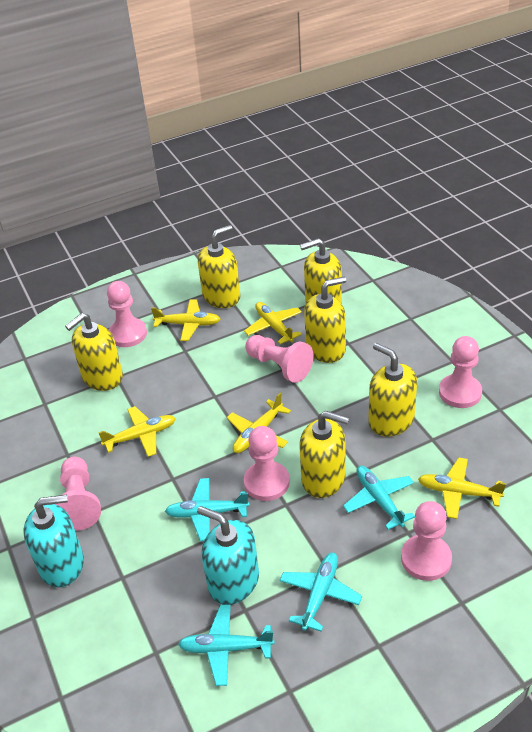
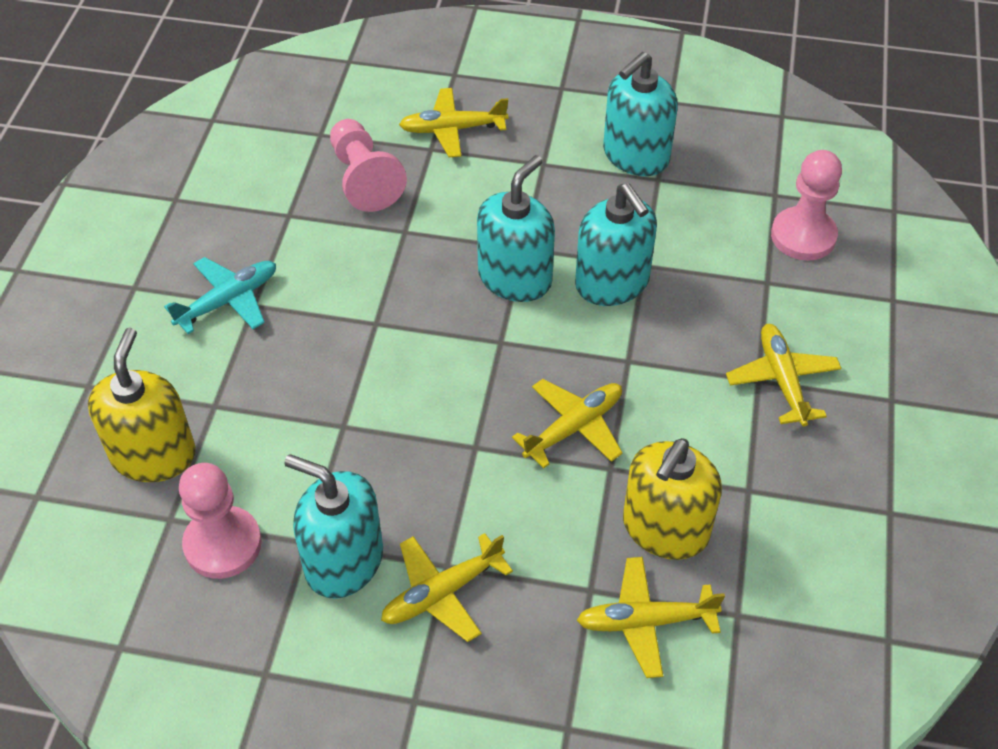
pink pawn: [55,457,101,531] [107,281,147,347] [244,426,290,501] [245,335,313,383] [401,501,452,581] [439,336,482,408] = 6 -> [179,463,262,579] [330,119,407,212] [771,150,842,261] = 3
turquoise plane: [165,478,250,541] [178,605,274,686] [279,553,362,632] [343,466,415,530] = 4 -> [164,257,276,334] = 1
turquoise soap dispenser: [23,495,84,588] [197,506,259,605] = 2 -> [284,454,383,599] [477,155,555,302] [575,183,657,306] [603,52,678,176] = 4
yellow soap dispenser: [65,313,123,391] [198,225,240,308] [300,238,342,304] [300,411,349,498] [304,277,346,363] [368,343,417,437] = 6 -> [88,328,196,482] [623,438,722,560] = 2

